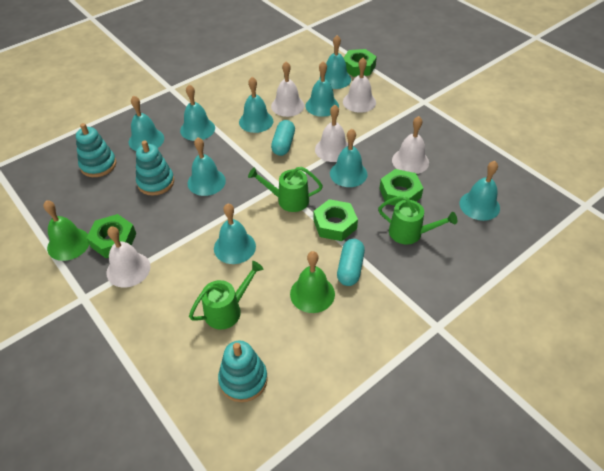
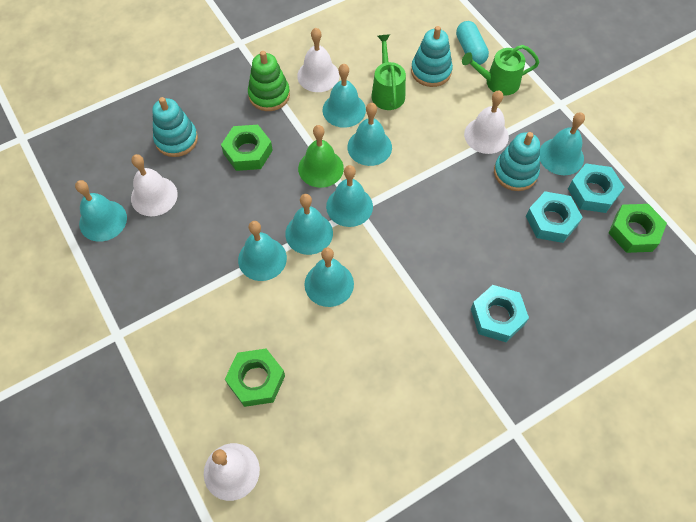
green bell: [43,200,89,261] [290,251,335,313] = 2 -> [298,125,344,188] = 1
green nut: [87,214,136,258] [314,199,358,241] [344,49,377,77] [379,169,423,206] = 4 -> [221,125,273,171] [225,349,285,407] [609,204,667,253] = 3
green stacking toy: none = 0 -> [248,51,290,111] = 1
green watering can: [189,261,264,330] [248,167,323,212] [378,195,457,244] = 3 -> [372,35,406,110] [462,45,540,95] = 2
turquoise bell: [128,95,164,151] [180,85,215,141] [187,137,226,196] [214,204,256,264] [239,77,273,133] [306,61,339,117] [320,35,351,89] [330,129,368,187] [460,161,500,221] = 9 -> [75,180,127,242] [238,221,287,281] [285,194,333,255] [304,247,354,307] [322,64,366,128] [326,165,373,227] [347,103,392,166] [540,112,585,175] = 8
turquoise capsule: [271,120,295,156] [337,239,365,286] = 2 -> [456,21,489,65] = 1
turquoise nut: none = 0 -> [471,285,529,342] [526,191,583,243] [568,164,625,213] = 3
white bell: [107,226,150,288] [271,61,305,117] [315,105,349,162] [343,58,376,113] [392,116,429,174] = 5 -> [131,154,178,216] [204,443,260,501] [297,28,340,92] [464,90,509,154] = 4

